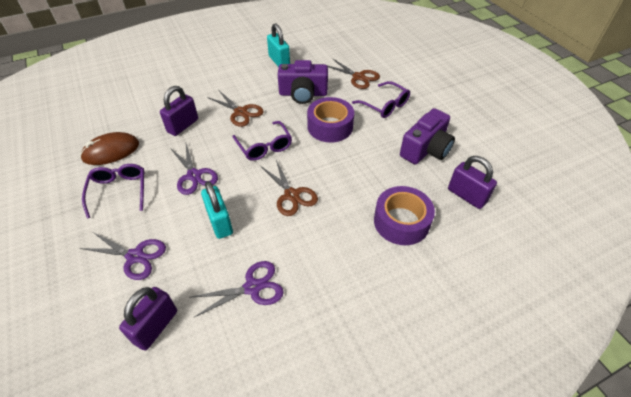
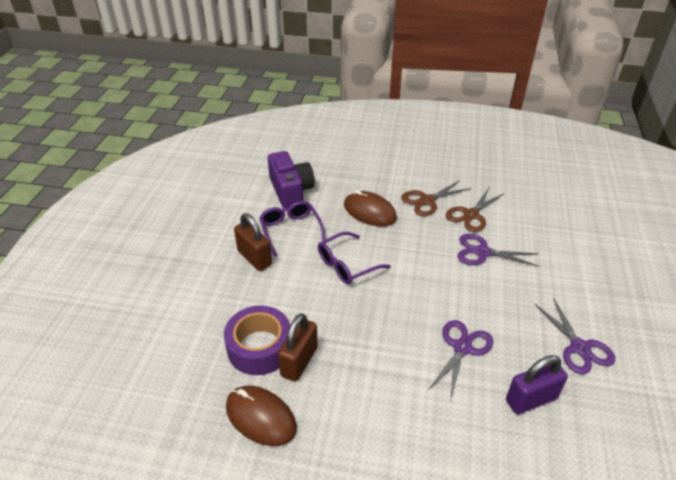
brown mouse: [80,132,139,165] = 1 -> [226,386,297,446] [344,190,397,227] = 2
brown padlock: none = 0 -> [234,213,272,271] [278,313,318,382] = 2
brown scissors: [207,91,264,127] [261,160,318,216] [328,58,380,89] = 3 -> [401,180,471,216] [446,188,505,232] = 2
purple camera: [278,60,328,104] [400,108,455,164] = 2 -> [268,151,315,209] = 1
purple glasses: [82,164,145,219] [233,121,292,161] [352,81,410,118] = 3 -> [259,201,326,257] [318,232,391,284] = 2
purple padlock: [119,287,177,350] [160,86,198,136] [448,156,497,209] = 3 -> [506,355,568,414] = 1
purple tape: [307,97,354,143] [374,186,435,245] = 2 -> [224,305,290,375] = 1
turquoise padlock: [201,181,233,239] [267,23,290,67] = 2 -> none = 0

